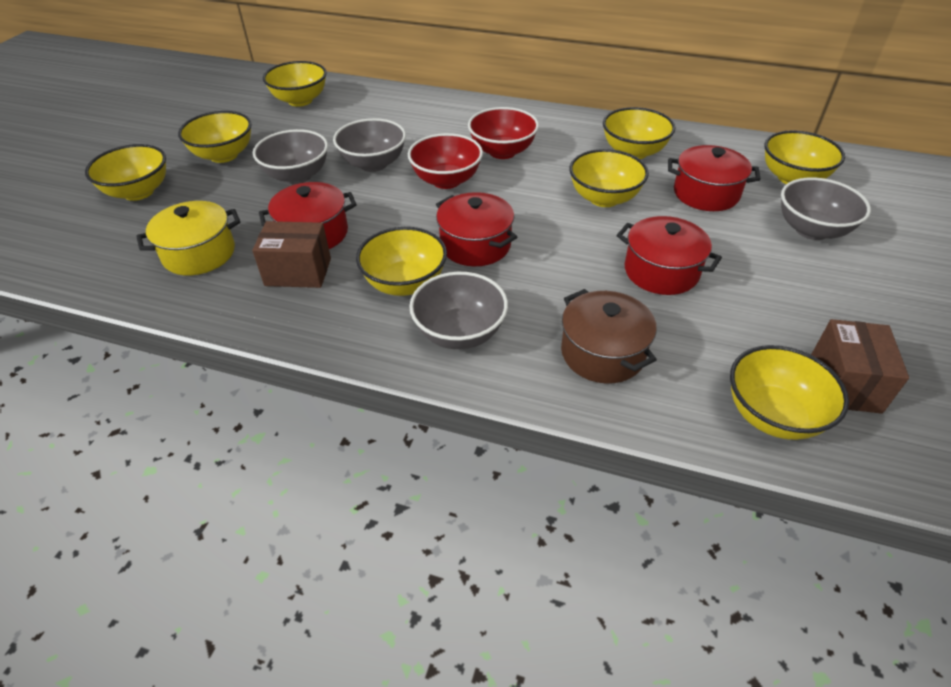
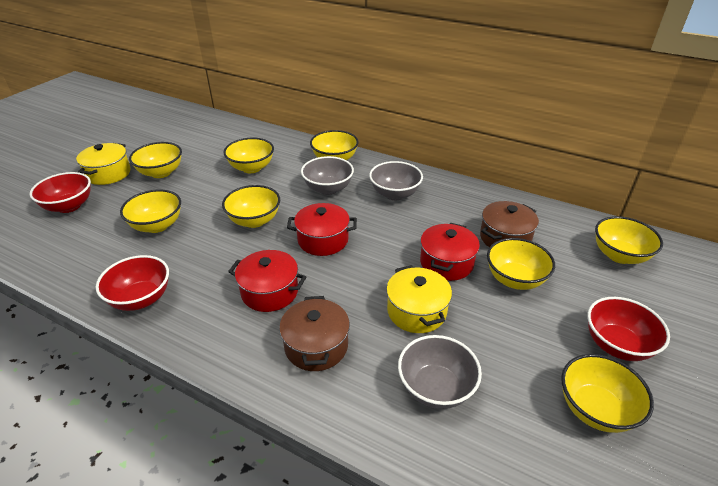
brown box: [252,221,331,288] [811,319,909,414] = 2 -> none = 0
brown pot: [561,289,657,384] = 1 -> [279,296,350,371] [480,201,539,247] = 2
grey bowl: [253,129,328,184] [333,118,406,172] [409,272,508,349] [781,177,871,240] = 4 -> [301,156,354,195] [369,161,423,200] [398,335,482,409] = 3
red bowl: [408,133,483,189] [468,107,539,159] = 2 -> [30,172,91,213] [96,255,169,311] [587,297,670,361] = 3
red pot: [259,182,357,249] [436,192,517,266] [617,216,722,295] [668,145,760,211] = 4 -> [228,250,306,312] [287,203,357,256] [420,223,480,281] = 3
yellow pot: [136,201,240,275] = 1 -> [76,143,131,185] [386,265,452,333] = 2

